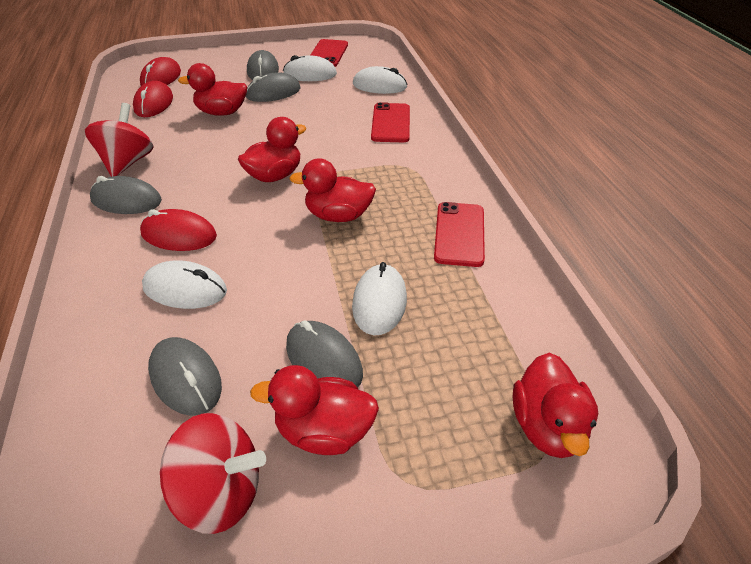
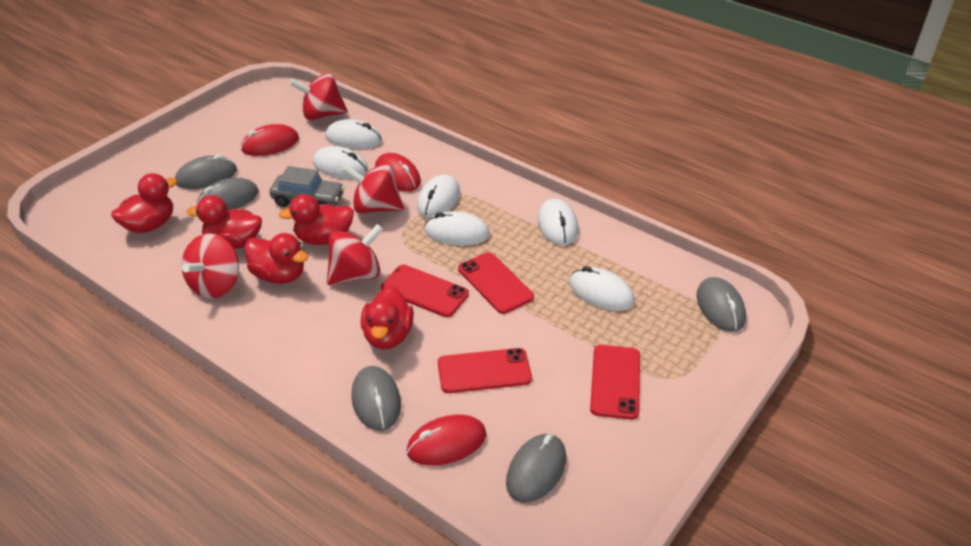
grey car: none = 0 -> [269,166,345,207] = 1
red phone: [311,39,348,67] [371,102,410,142] [434,202,485,267] = 3 -> [381,265,469,317] [438,348,532,393] [458,252,534,314] [590,345,640,420] = 4
red spinning top: [85,103,154,177] [160,413,266,534] = 2 -> [181,234,239,299] [290,73,348,120] [327,224,383,285] [342,163,404,213] = 4
white mouse: [142,260,227,309] [283,55,337,81] [352,262,407,335] [353,66,408,94] = 4 -> [313,146,368,179] [325,119,382,149] [417,175,460,218] [424,211,490,246] [538,199,578,246] [569,266,635,311] = 6

